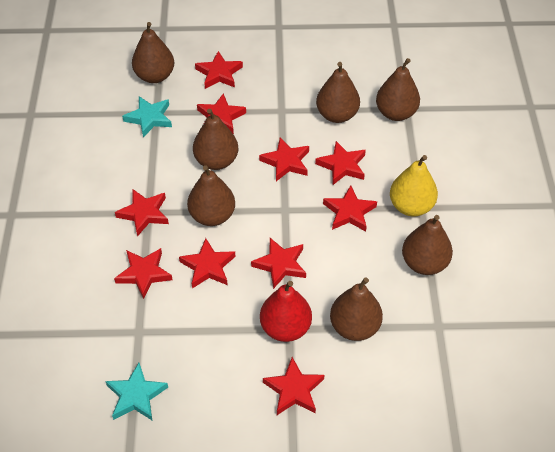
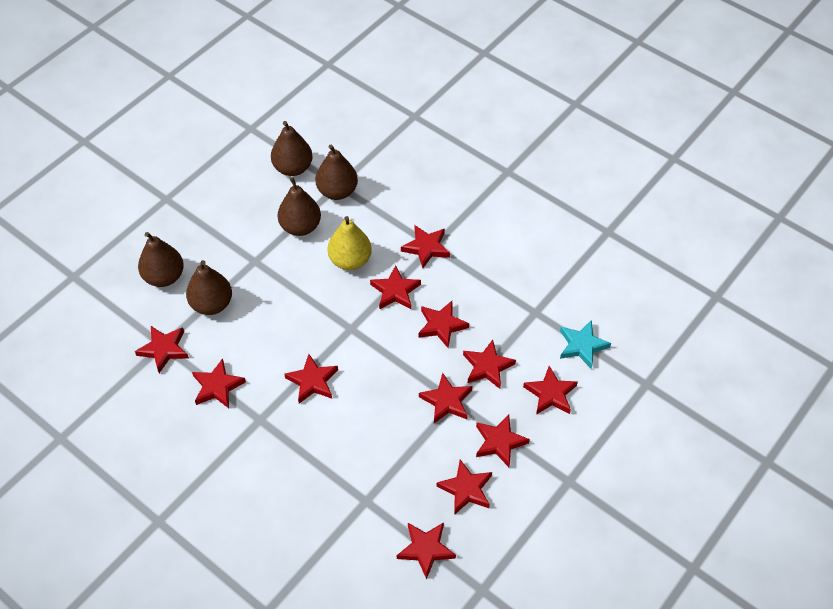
brown pear: [132,22,174,83] [187,165,235,226] [193,109,239,170] [316,62,360,123] [330,277,383,341] [376,58,420,121] [402,215,453,275] = 7 -> [138,232,184,287] [186,260,232,315] [271,121,313,176] [278,177,321,236] [315,145,358,200] = 5
red pear: [260,281,312,342] = 1 -> none = 0
red star: [114,248,173,299] [115,189,169,237] [179,238,236,289] [195,51,243,89] [197,93,246,134] [251,238,306,289] [259,138,309,181] [263,357,324,415] [315,141,366,185] [323,185,377,232] = 10 -> [135,326,189,373] [192,358,246,408] [284,354,338,403] [370,265,421,309] [397,522,456,579] [401,225,450,268] [418,301,469,348] [419,373,472,423] [437,459,492,515] [463,340,516,389] [476,414,530,467] [523,366,578,415] = 12
turquoise star: [105,363,168,420] [122,96,172,138] = 2 -> [560,320,611,369] = 1

